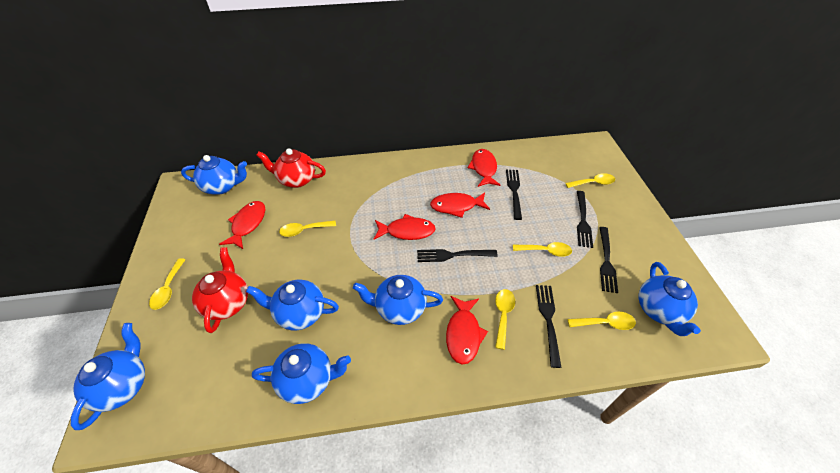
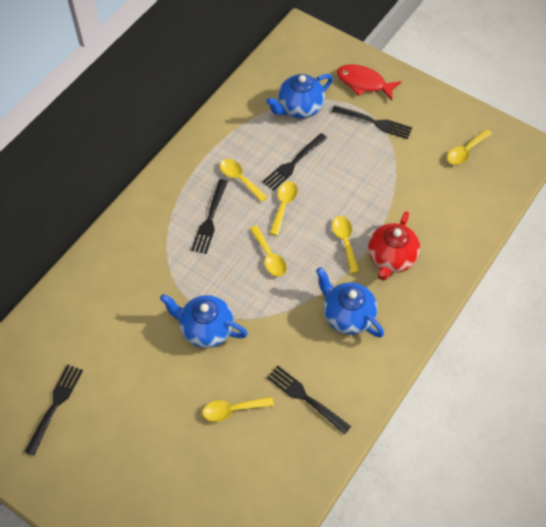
blue teapot: [71,323,145,430] [181,155,247,195] [246,280,339,330] [252,343,351,404] [353,275,443,325] [639,262,701,336] = 6 -> [160,294,248,348] [266,74,333,118] [316,267,384,338] = 3
red fish: [219,201,265,249] [374,214,436,240] [430,193,490,218] [446,296,488,364] [467,149,501,187] = 5 -> [337,64,401,100] = 1
red teapot: [192,247,248,333] [256,148,326,188] = 2 -> [368,211,420,281] = 1

